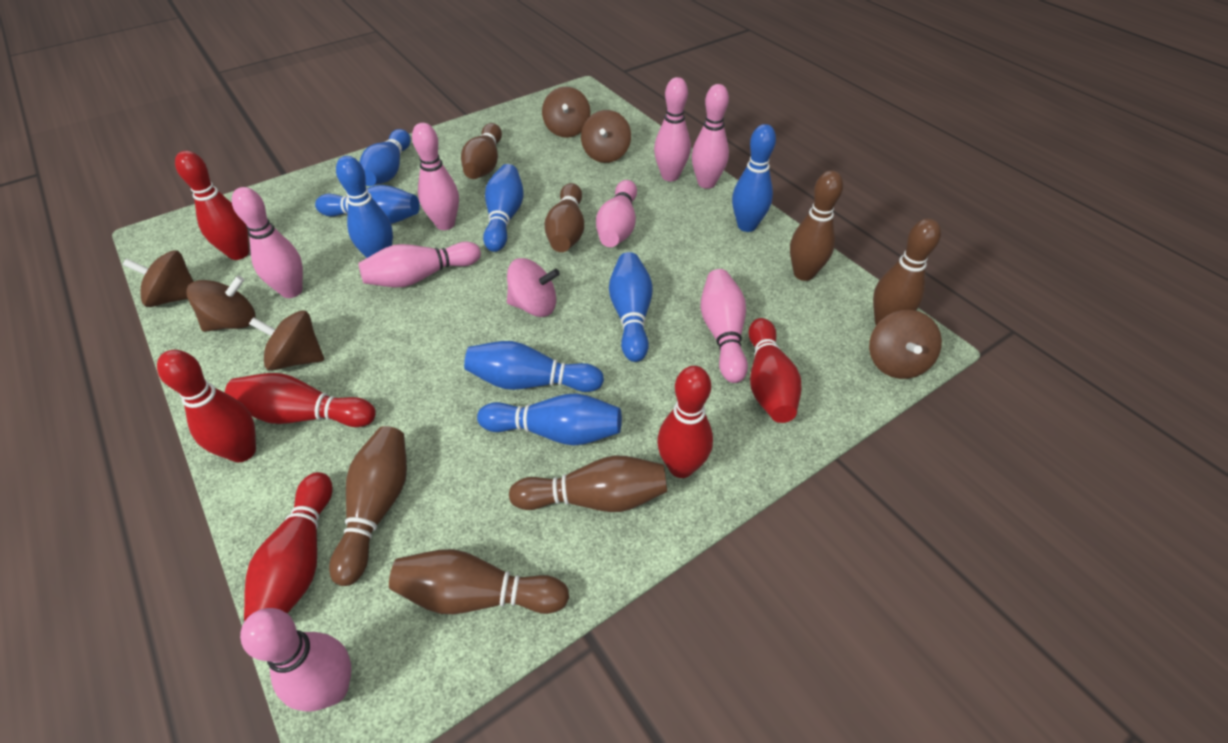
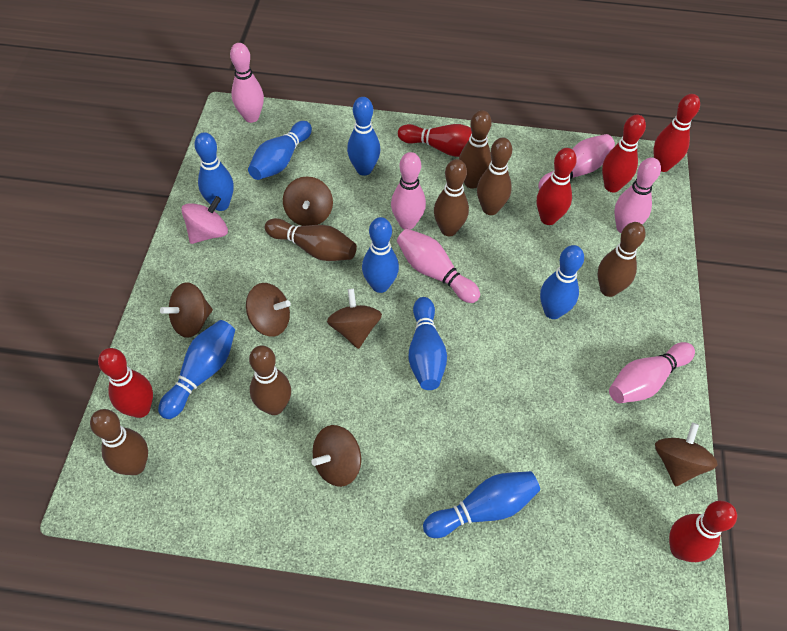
pink bowling pin: [232,187,303,298] [240,608,351,712] [358,242,481,287] [412,123,459,230] [596,180,637,247] [654,77,691,181] [692,84,729,189] [700,269,748,383] = 8 -> [230,43,264,123] [391,152,426,229] [397,229,480,303] [538,134,615,189] [609,342,695,403] [614,157,661,233] = 6

